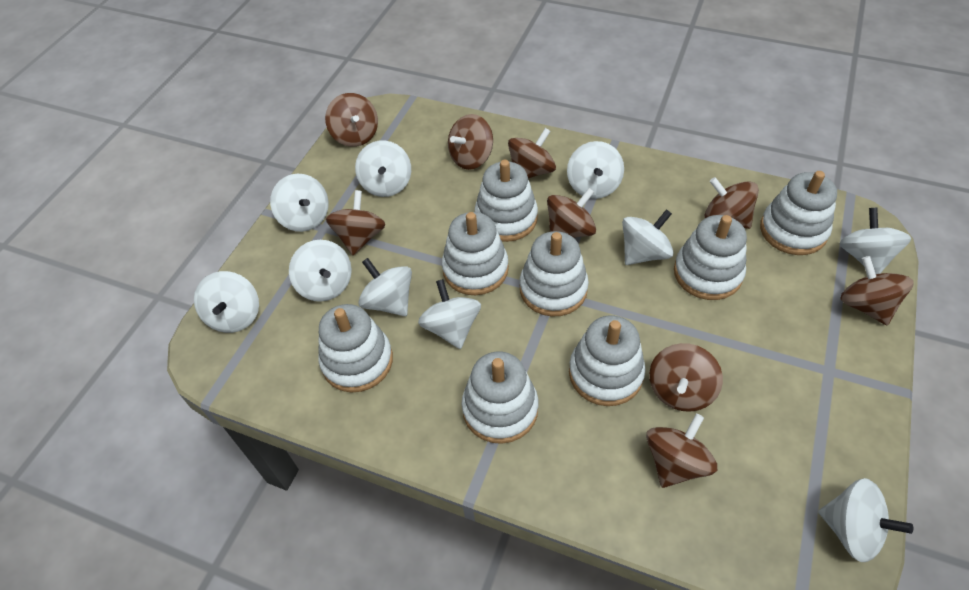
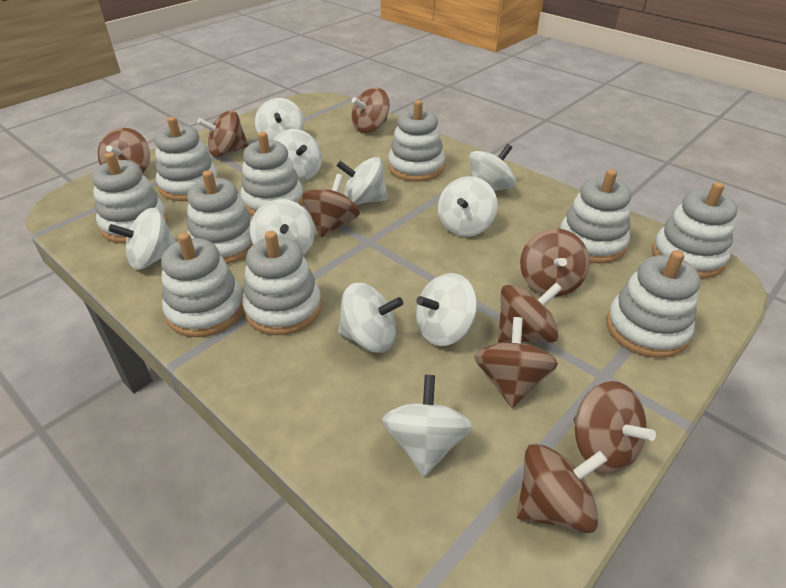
white stacking toy: [318,304,393,392] [442,212,509,295] [461,351,538,444] [474,160,538,242] [520,231,589,316] [569,316,646,406] [674,215,747,300] [760,171,837,255] = 8 -> [92,152,168,244] [155,117,219,201] [161,232,244,337] [187,170,253,264] [240,132,303,216] [242,231,322,335] [388,100,445,182] [560,169,631,264] [607,250,700,358] [652,182,738,279] = 10

